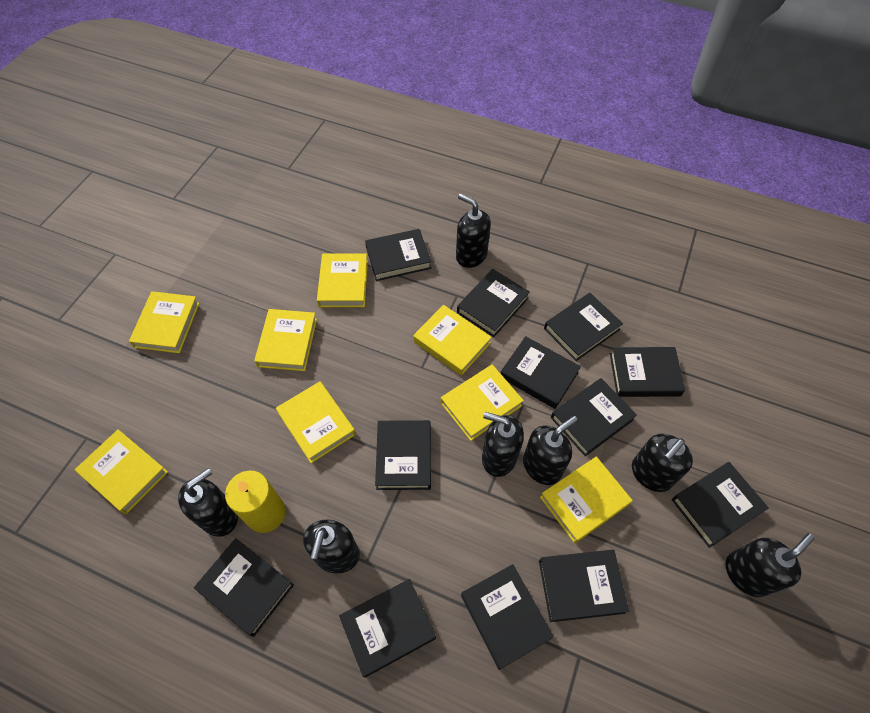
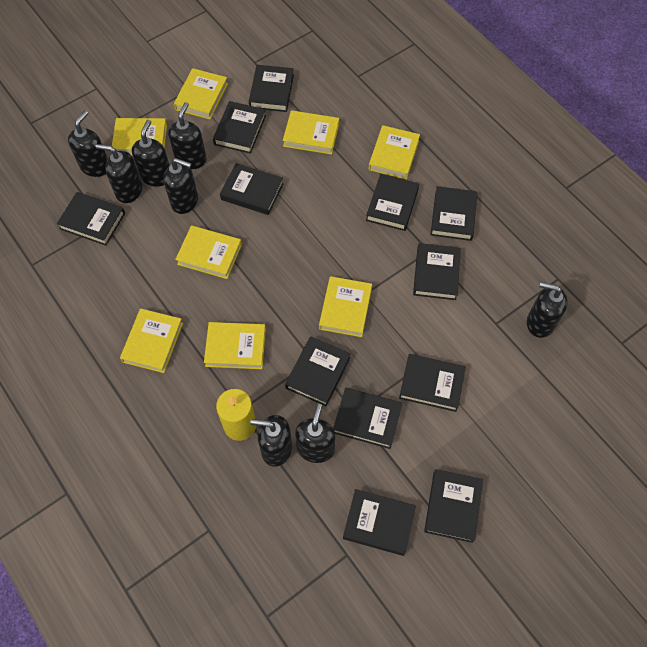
black soap dispenser: [178,468,238,537] [303,520,360,573] [456,194,491,268] [482,412,524,477] [523,416,578,485] [632,434,693,492] [726,533,814,597] = 7 -> [68,110,108,177] [96,144,142,203] [132,120,170,187] [163,158,198,214] [168,102,207,169] [250,415,292,467] [295,404,335,463] [527,282,568,338] = 8

